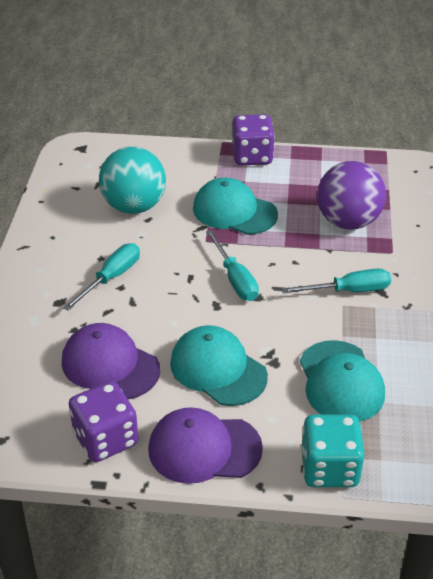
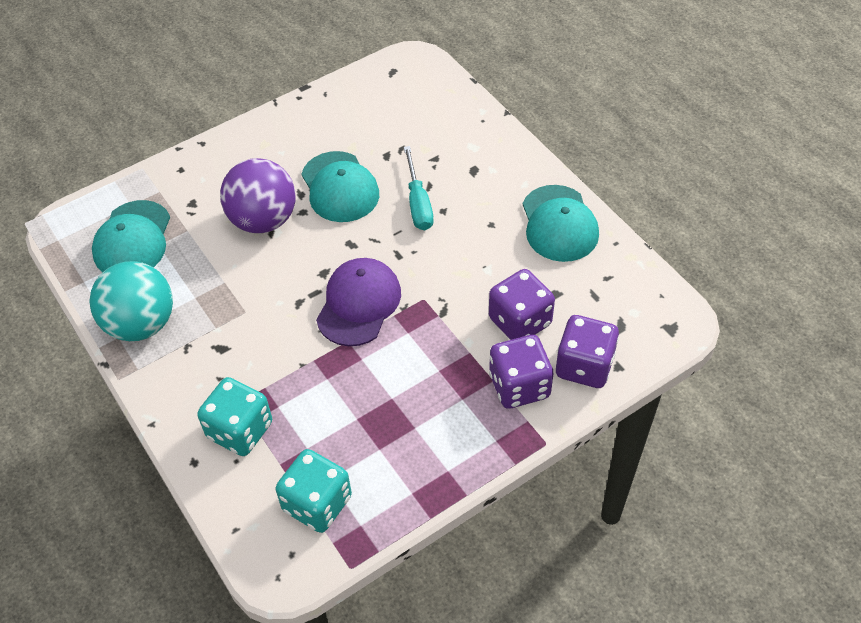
purple cap: [62,323,160,399] [148,407,263,484] = 2 -> [316,258,401,346] = 1
purple dice: [69,381,139,462] [232,114,275,165] = 2 -> [489,269,555,340] [489,335,553,409] [556,315,619,388] = 3
turquoise dice: [301,415,365,487] = 1 -> [197,377,272,456] [276,449,352,533] = 2
turquoise screwdriver: [63,243,140,311] [206,230,259,301] [282,269,391,293] = 3 -> [404,146,434,230] = 1

